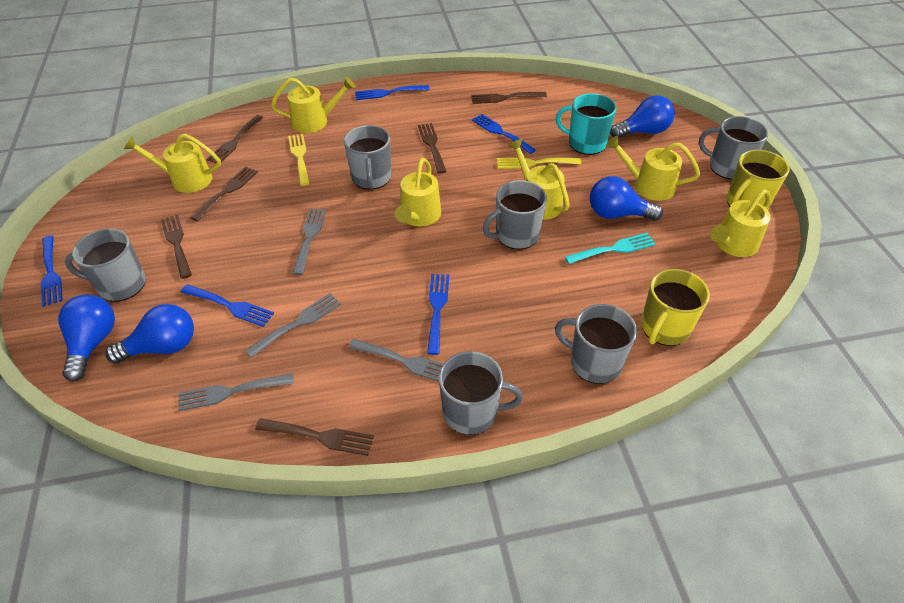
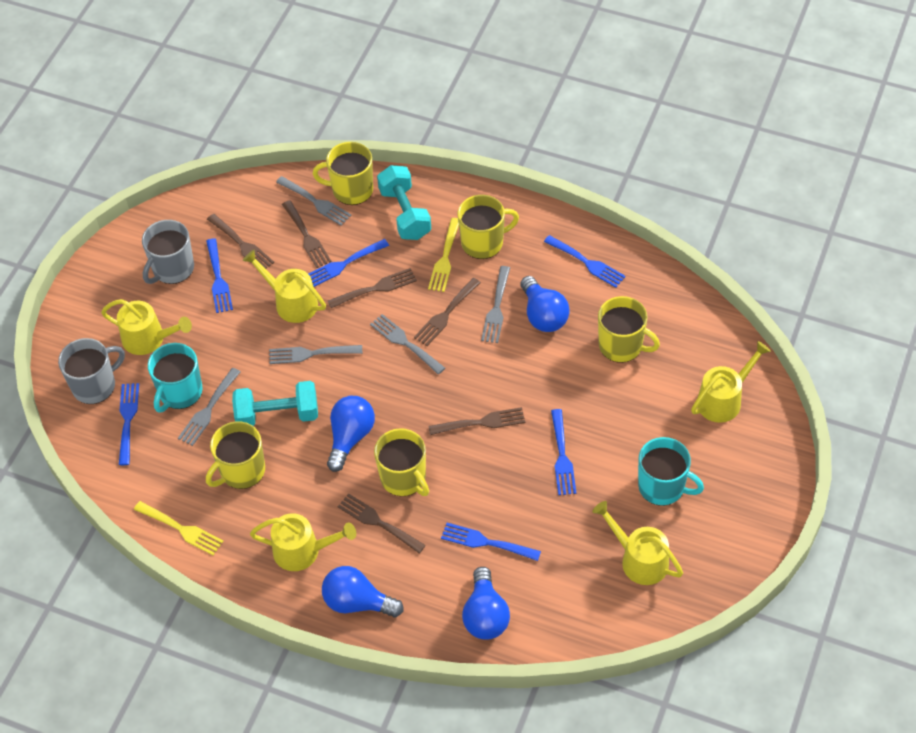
blue fork: [41,236,63,307] [181,284,274,327] [355,85,430,100] [427,274,449,355] [472,114,536,154] = 5 -> [119,383,139,465] [206,238,233,313] [308,239,389,287] [441,523,541,561] [544,235,626,288] [551,409,576,495] = 6
grey fork: [178,373,294,411] [245,293,341,358] [292,208,326,275] [349,339,443,382] = 4 -> [178,368,240,446] [269,345,362,364] [276,176,352,226] [370,314,445,374] [481,266,510,343] = 5
grey mug: [65,228,146,302] [344,125,391,189] [439,351,523,435] [483,180,547,250] [555,304,637,384] [699,116,768,180] = 6 -> [58,338,125,404] [142,220,194,284] = 2
turquoise dumbbell: none = 0 -> [232,381,318,426] [377,165,431,240] = 2
turquoise fork: [565,233,656,264] = 1 -> none = 0
turquoise mug: [556,93,617,155] = 1 -> [148,343,202,413] [638,437,704,506] = 2
yellow mug: [641,269,710,346] [727,150,790,210] = 2 -> [206,421,265,489] [313,142,373,205] [374,428,429,496] [458,195,519,259] [598,296,660,363] = 5
yellow watering can: [124,134,221,193] [271,77,356,133] [395,158,441,227] [508,139,570,220] [606,136,700,201] [710,189,771,257] = 6 -> [101,299,192,355] [243,250,326,323] [250,513,356,571] [592,501,683,585] [691,341,771,423] = 5

